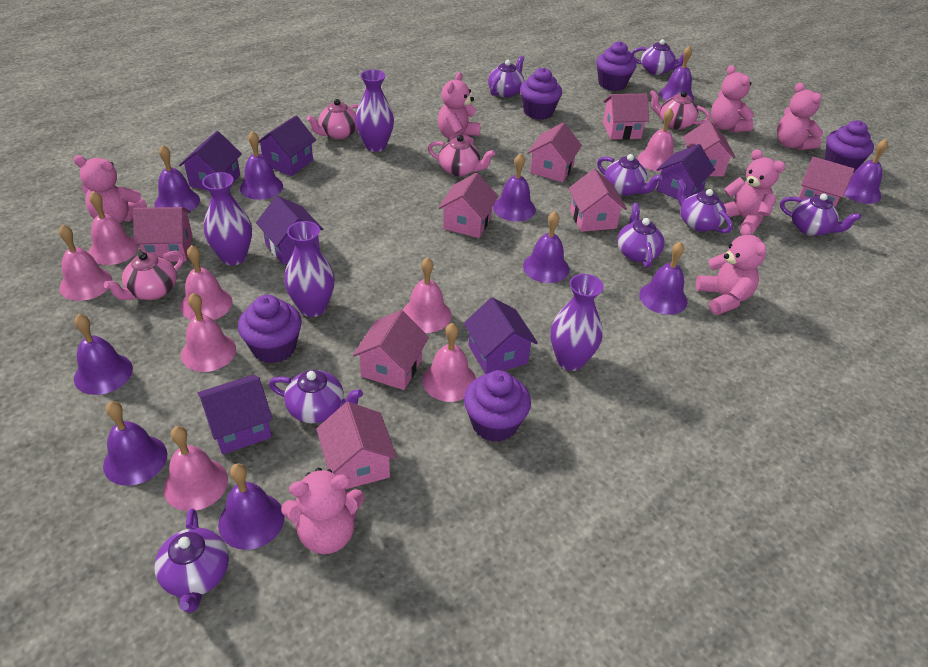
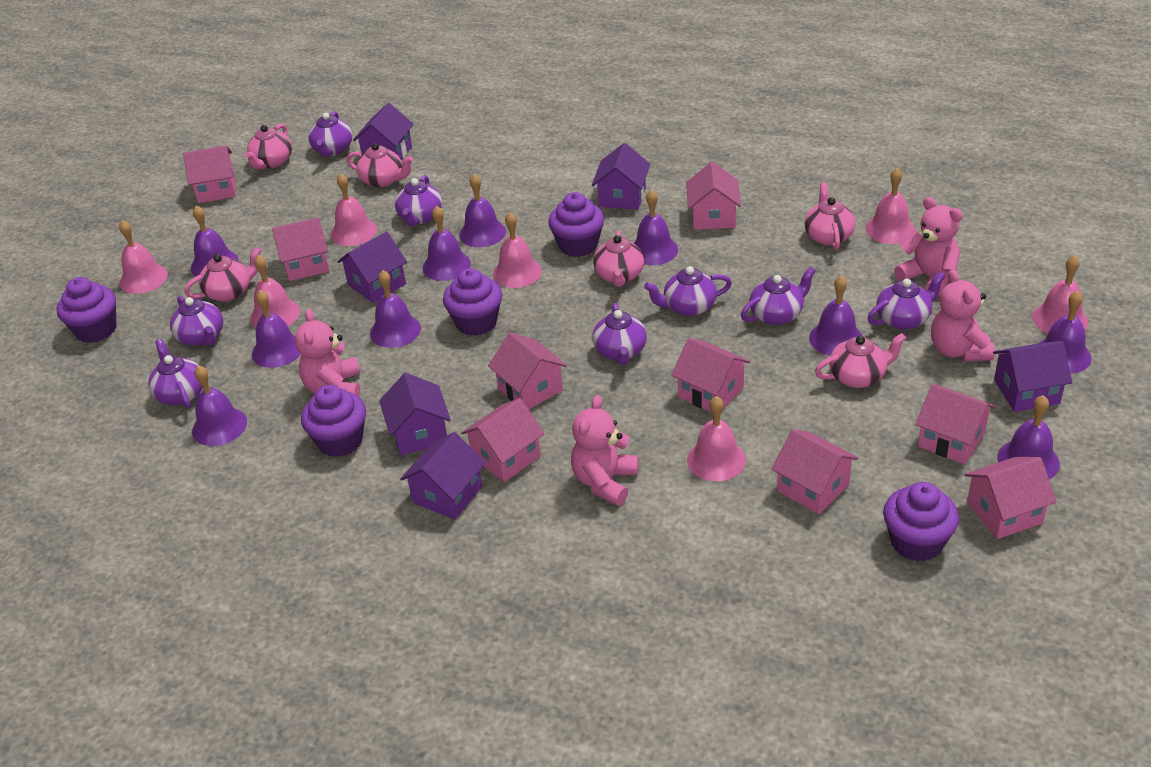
pink bell: [59,225,112,301] [88,191,138,265] [164,426,228,511] [180,245,232,320] [181,293,236,372] [403,257,451,333] [422,323,476,402] [638,108,674,172] = 8 -> [119,220,168,294] [250,255,300,328] [331,173,377,246] [493,212,542,288] [687,396,746,481] [865,168,915,244] [1032,255,1088,333] = 7
pink teapot: [104,250,184,300] [307,99,359,139] [428,135,495,176] [650,90,710,129] = 4 -> [184,247,262,302] [245,124,292,169] [346,143,413,188] [593,230,644,287] [804,183,855,250] [815,333,907,388] = 6
pink teddy bear: [73,155,147,223] [281,468,365,554] [438,72,481,144] [696,224,766,315] [711,65,754,132] [724,149,785,234] [777,83,823,150] = 7 -> [295,309,360,397] [571,395,639,506] [894,197,963,296] [931,269,995,362] = 4
purple vase: [202,172,252,265] [284,221,334,317] [355,69,394,152] [551,274,604,371] = 4 -> none = 0

